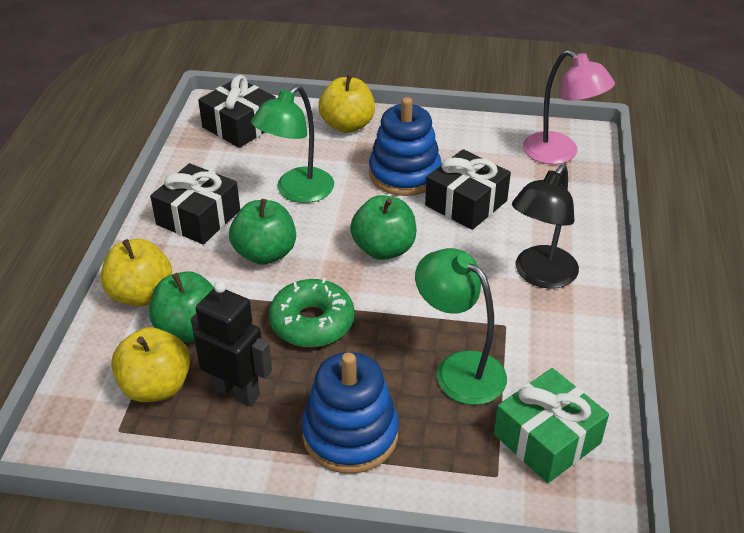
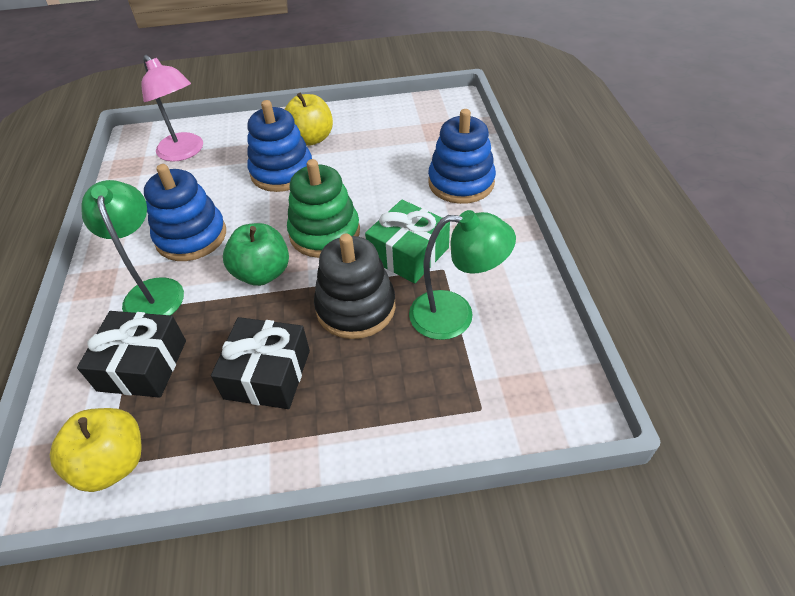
black gift: [150,163,240,244] [198,75,276,148] [425,149,511,230] = 3 -> [77,311,186,398] [211,317,310,409] = 2
black lamp: [512,164,579,289] = 1 -> none = 0
black robot: [191,281,272,406] = 1 -> none = 0
black stacking toy: none = 0 -> [314,234,396,339] = 1
blue stacking toy: [302,352,399,474] [369,97,442,196] = 2 -> [144,164,226,261] [247,100,312,192] [428,109,496,204] = 3
green apple: [149,271,214,342] [229,199,296,265] [350,195,417,260] = 3 -> [223,223,289,286] = 1
green donut: [269,278,354,347] = 1 -> none = 0
green stacking toy: none = 0 -> [287,159,360,258] = 1
yellow apple: [101,239,172,307] [111,327,190,402] [318,74,375,133] = 3 -> [50,408,142,492] [285,93,333,146] = 2

